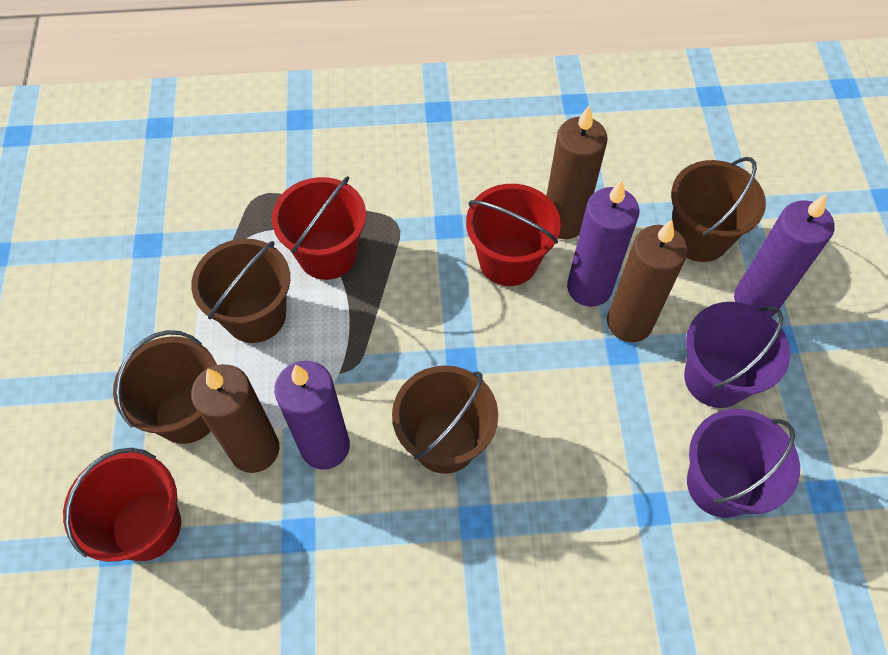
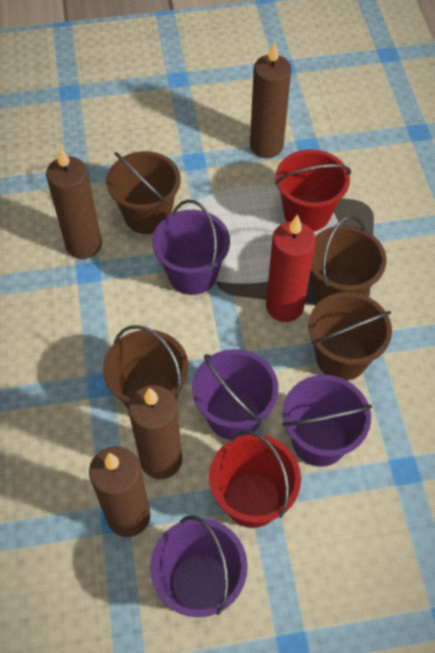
brown candle: [191,364,280,473] [546,105,608,239] [607,220,688,342] = 3 -> [46,147,102,259] [89,446,151,537] [128,385,182,479] [250,41,291,158] = 4
purple bucket: [684,302,790,408] [687,409,800,518] = 2 -> [150,515,248,617] [152,200,230,295] [192,349,279,440] [282,375,372,467] = 4
purple candle: [274,361,350,470] [567,180,640,307] [734,194,834,317] = 3 -> none = 0
red bucket: [63,448,181,562] [272,176,366,280] [466,184,561,286] = 3 -> [209,431,301,528] [275,149,351,232] = 2
red candle: none = 0 -> [266,214,316,322] = 1

